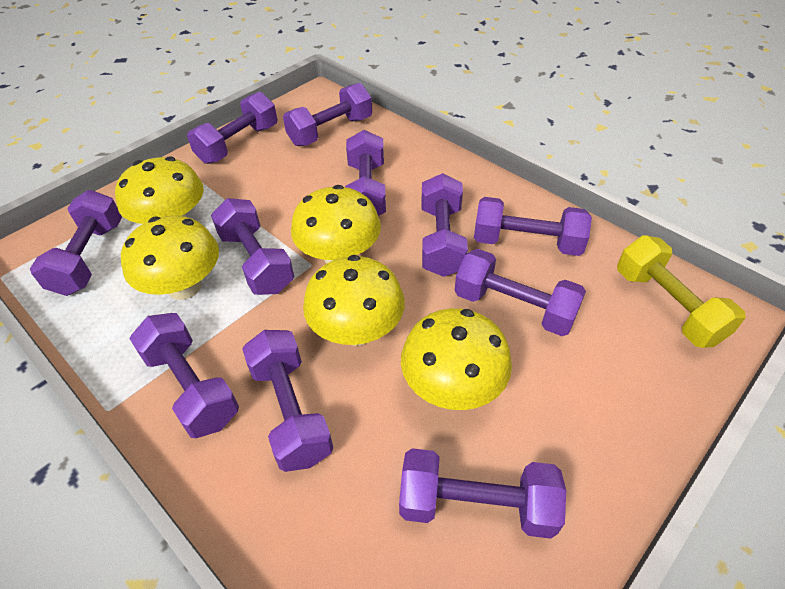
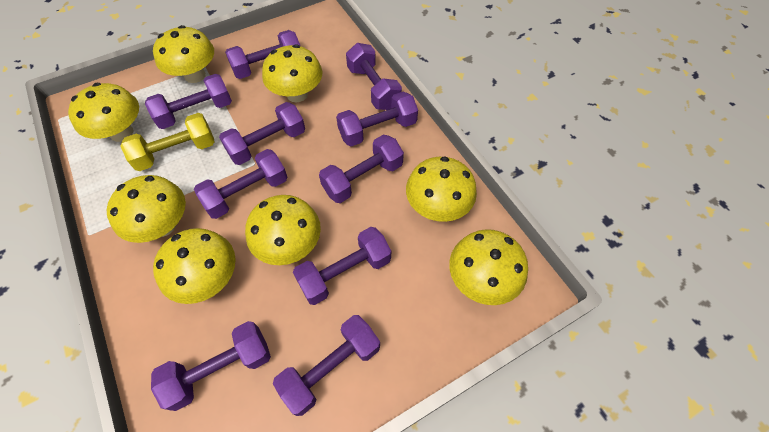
purple dumbbell: [30,190,122,296] [129,313,239,438] [187,92,277,164] [211,198,294,295] [242,330,333,472] [283,83,372,146] [345,130,386,216] [399,448,566,539] [422,173,468,277] [455,249,586,336] [474,197,592,256] = 11 -> [145,74,232,129] [151,321,271,411] [194,149,288,219] [219,102,305,165] [225,30,300,79] [273,315,380,416] [293,227,391,305] [319,135,404,203] [336,91,418,146] [346,43,402,110] = 10
yellow mushroom: [115,156,204,224] [121,215,219,300] [291,185,381,264] [303,255,405,346] [401,308,512,410] = 5 -> [68,83,139,142] [107,175,186,243] [153,25,214,83] [153,228,236,304] [245,195,321,265] [262,45,323,102] [406,157,477,222] [449,229,528,305] = 8

